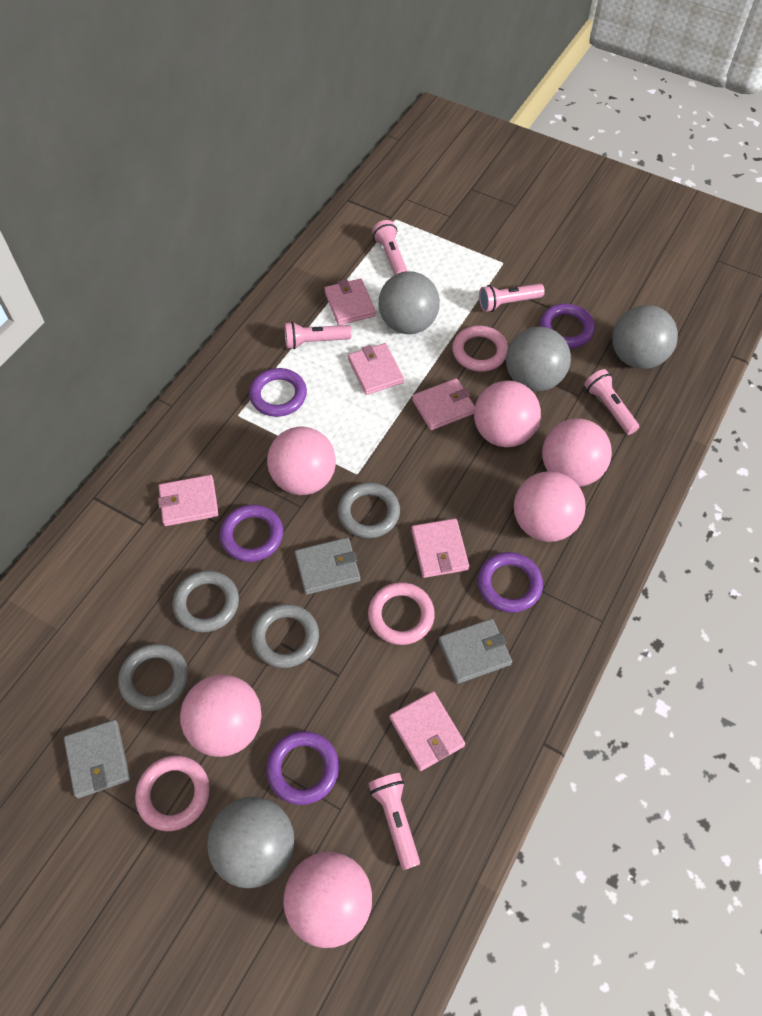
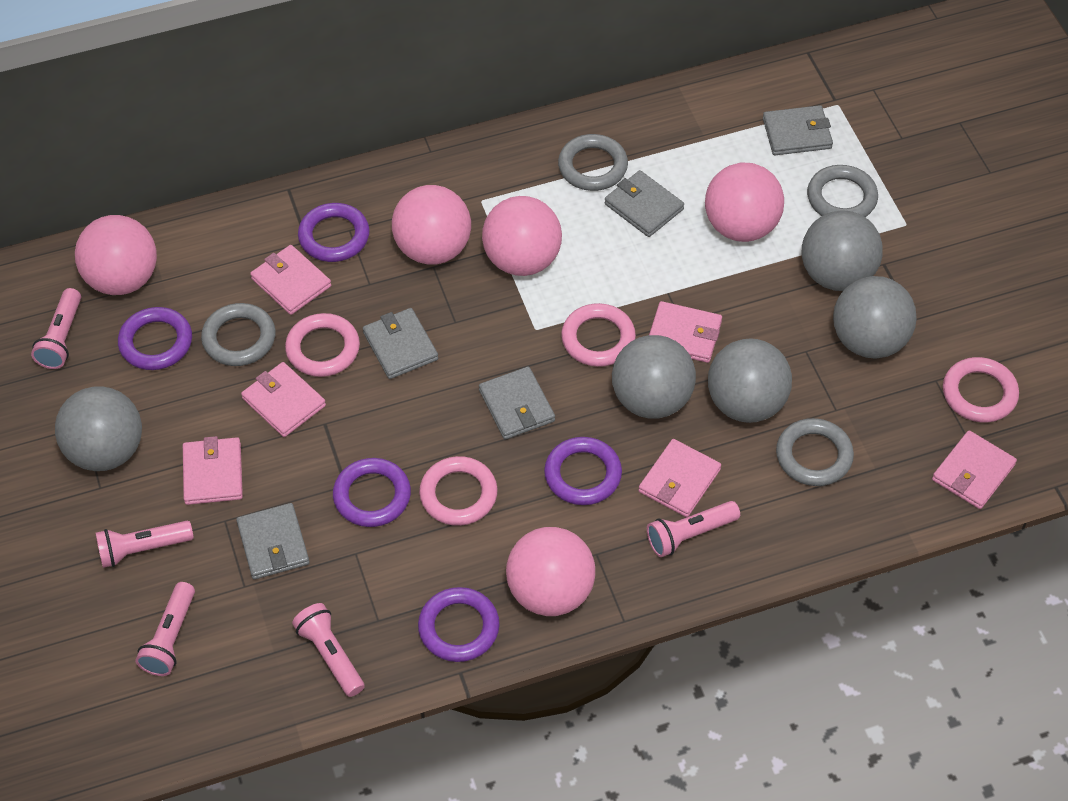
grey ball: [207,797,294,888] [379,271,440,334] [506,327,571,391] [612,305,678,369] = 4 -> [55,386,142,471] [612,335,696,419] [708,338,792,423] [802,210,883,291] [833,276,917,358] = 5
grey wallet: [64,720,130,798] [294,537,360,595] [438,618,512,684] = 3 -> [236,503,309,579] [363,308,438,379] [479,366,555,439] [605,170,684,237] [763,105,833,155] = 5
pink ball: [180,674,262,757] [267,426,336,495] [283,852,372,948] [474,381,541,447] [514,471,586,542] [542,419,612,487] = 6 -> [75,215,157,295] [392,185,471,265] [482,196,562,276] [506,527,595,616] [705,163,784,242] = 5
pink ring: [135,756,210,831] [368,582,435,645] [452,326,508,372] = 3 -> [285,313,360,377] [419,456,498,526] [561,303,636,367] [943,357,1019,423] = 4

